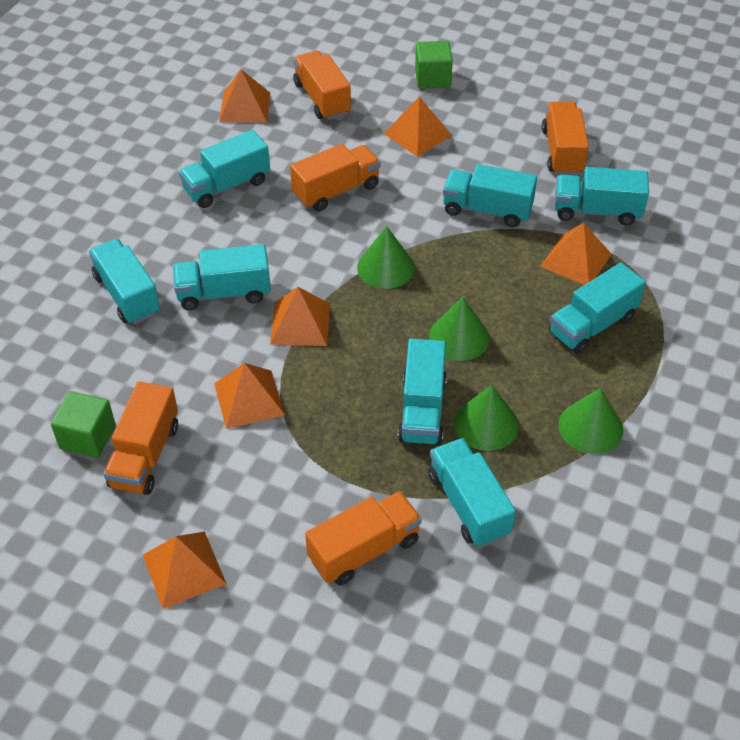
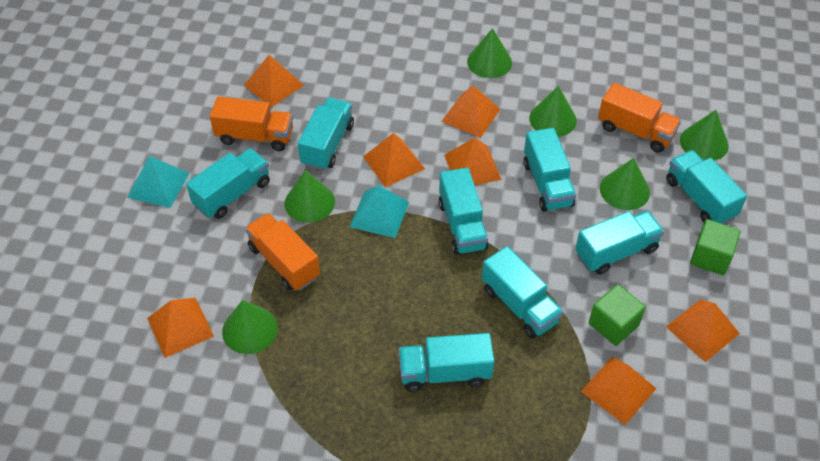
green cone: [357,226,415,289] [429,297,489,361] [454,385,519,451] [558,388,623,454] = 4 -> [222,300,278,354] [285,170,335,223] [467,28,512,78] [529,86,577,137] [600,158,650,210] [680,110,729,161] = 6
orange pyramid: [143,531,227,609] [214,363,285,429] [219,69,270,123] [270,287,330,346] [384,97,452,157] [540,223,612,285] = 6 -> [147,298,214,358] [244,55,304,107] [363,133,425,187] [441,85,501,138] [444,138,502,185] [581,357,656,425] [666,299,740,362] = 7
orange truck: [103,381,178,495] [290,144,380,212] [293,51,351,120] [305,491,422,585] [542,102,589,175] = 5 -> [210,96,293,151] [245,213,320,291] [598,83,681,153] = 3
turquoise pyramid: none = 0 -> [127,156,189,208] [350,185,409,238] = 2

